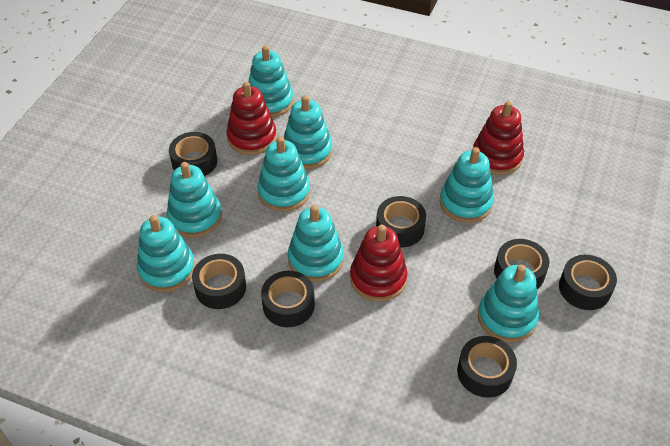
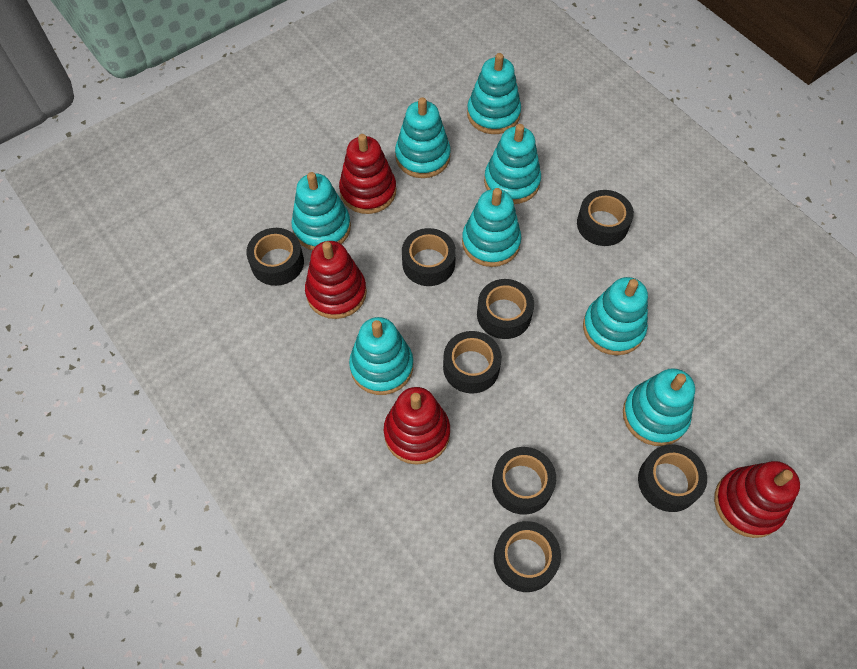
black tape: [169,132,217,176] [192,254,246,309] [261,271,315,327] [376,196,426,247] [457,336,517,398] [494,239,550,289] [559,255,617,310] = 7 -> [246,228,304,286] [402,228,456,286] [443,331,502,394] [477,279,534,339] [492,447,556,515] [494,521,561,592] [577,190,634,246] [638,444,707,512] = 8
red stacking toy: [226,82,277,155] [350,225,408,302] [473,101,524,175] = 3 -> [305,241,367,319] [339,134,396,214] [384,387,450,465] [714,461,800,538] = 4

